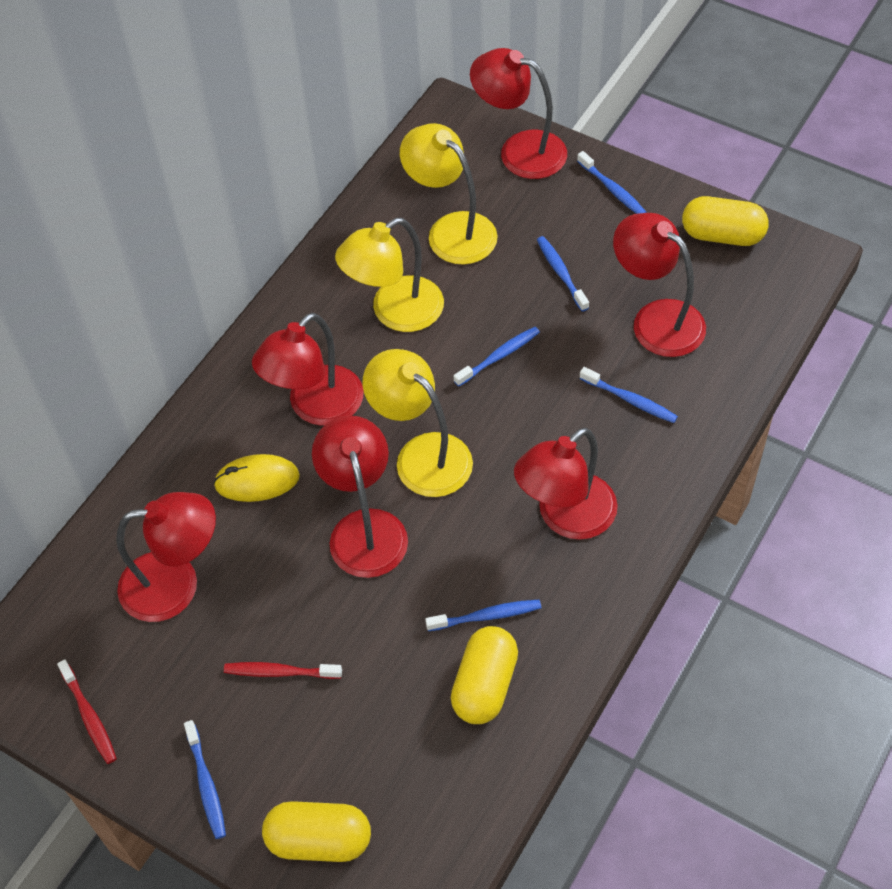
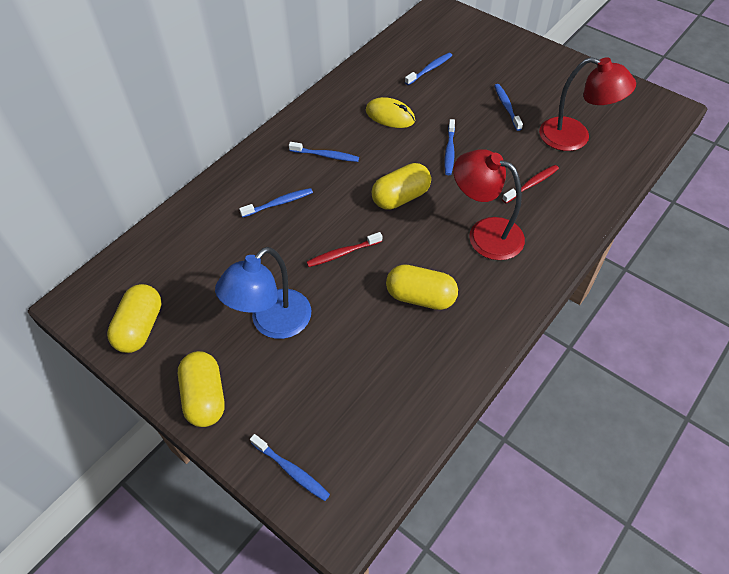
blue lamp: none = 0 -> [215,247,311,339] = 1
red lamp: [116,492,216,622] [252,313,363,426] [312,415,408,578] [470,48,567,179] [514,428,618,540] [613,213,706,357] = 6 -> [453,149,525,260] [539,57,636,151] = 2
yellow capsule: [262,801,371,862] [451,626,518,724] [682,196,769,246] = 3 -> [107,284,162,353] [178,351,225,427] [372,163,431,210] [386,264,458,310] = 4
yellow lamp: [335,218,444,332] [362,349,473,497] [400,123,498,265] = 3 -> none = 0

